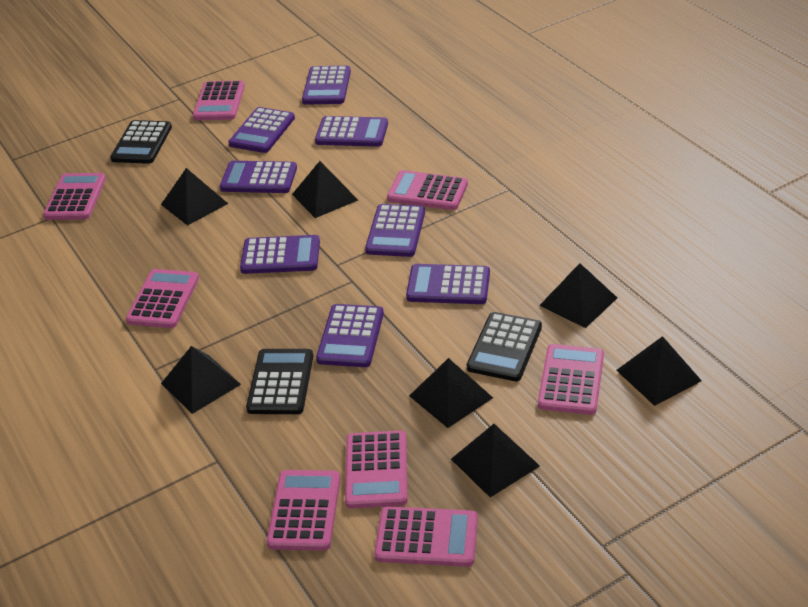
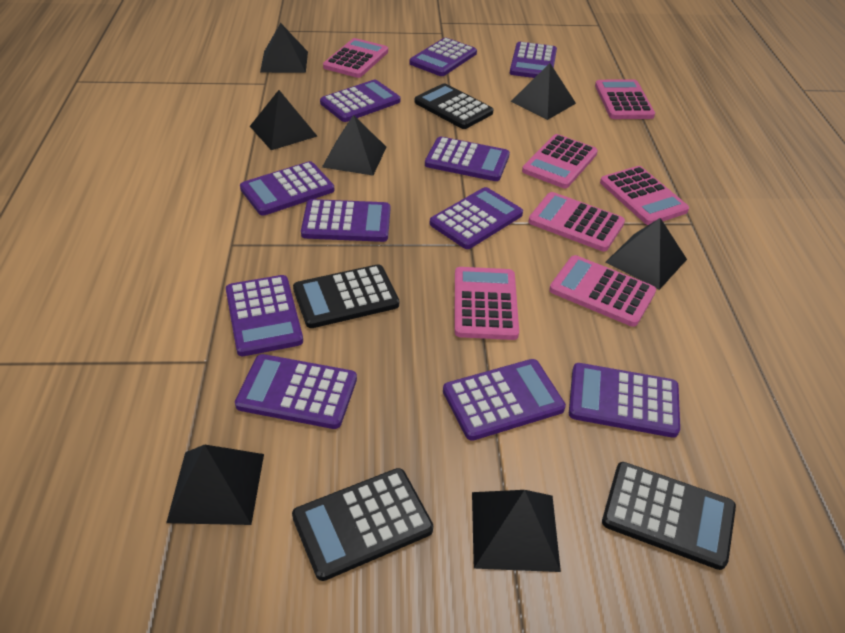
black calculator: [110,120,172,164] [246,349,313,414] [467,312,542,381] = 3 -> [292,468,433,581] [293,264,399,328] [415,83,494,129] [602,462,736,570] = 4
pink calculator: [43,173,106,220] [126,269,199,328] [193,81,245,120] [266,470,340,551] [345,430,408,509] [374,506,478,567] [387,170,468,210] [538,344,604,415] = 8 -> [323,38,388,78] [454,267,519,340] [522,134,598,188] [528,192,625,251] [549,255,656,327] [595,80,655,119] [600,166,689,225] = 7
purple calculator: [220,161,297,193] [228,107,295,153] [240,235,320,274] [302,66,351,105] [315,116,388,147] [316,304,384,367] [365,204,425,257] [406,264,490,304] = 8 -> [226,275,303,356] [235,354,357,429] [240,161,334,216] [301,199,390,242] [320,79,400,122] [409,37,477,76] [425,137,510,181] [430,187,523,249] [443,359,566,441] [510,42,557,78] [569,363,680,438] = 11

